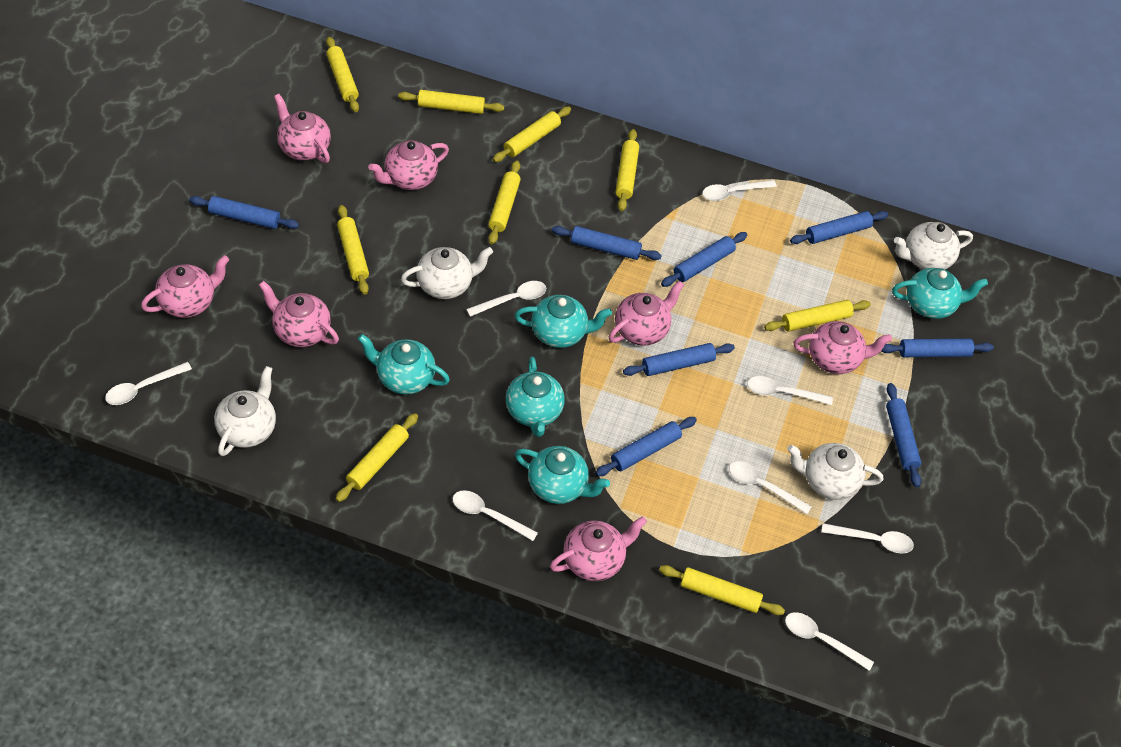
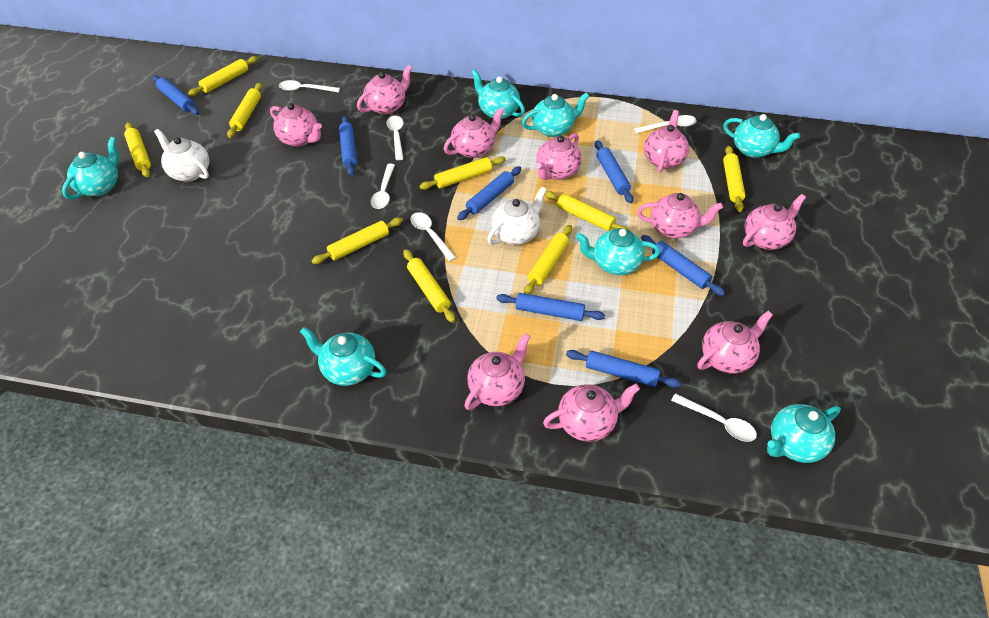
blue rolling pin: [189,196,299,229] [552,226,662,260] [595,417,697,476] [623,343,735,376] [661,232,747,287] [790,211,888,244] [881,339,994,357] [886,383,921,487] = 8 -> [152,75,199,115] [339,116,357,176] [457,166,521,220] [496,293,605,321] [566,350,681,388] [595,140,633,203] [641,235,725,296] = 7
pink teapot: [141,255,229,318] [259,281,339,347] [274,94,331,163] [368,140,449,190] [550,516,647,581] [609,281,684,346] [793,321,892,374] = 7 -> [270,103,322,147] [357,65,412,115] [444,107,504,158] [464,333,530,410] [536,133,582,180] [543,384,640,442] [637,193,723,238] [644,110,689,172] [697,311,773,374] [743,194,806,250] = 10
turquoise teapot: [358,334,450,395] [506,357,565,437] [515,295,612,348] [515,446,610,504] [892,268,988,319] = 5 -> [62,137,119,200] [300,327,386,386] [471,70,525,119] [522,93,589,137] [576,228,660,275] [723,114,800,158] [767,404,841,463] = 7
white spoon: [105,362,192,405] [452,490,538,541] [466,281,547,317] [702,180,777,201] [729,461,812,514] [747,376,833,405] [785,612,874,671] [821,523,914,554] = 8 -> [279,80,340,93] [371,164,395,209] [386,116,404,160] [410,212,456,262] [634,115,697,133] [671,393,757,442] = 6
white teapot: [214,366,276,456] [401,247,493,299] [787,443,883,500] [894,222,973,269] = 4 -> [154,129,209,182] [487,186,547,245] = 2

